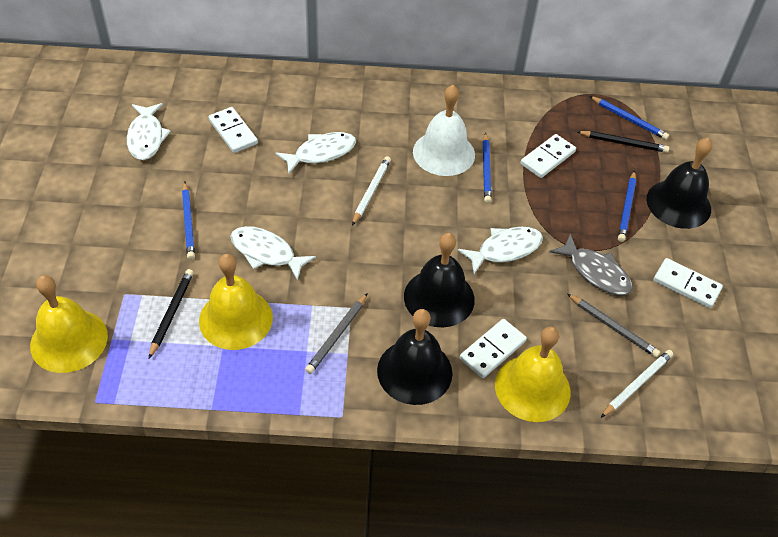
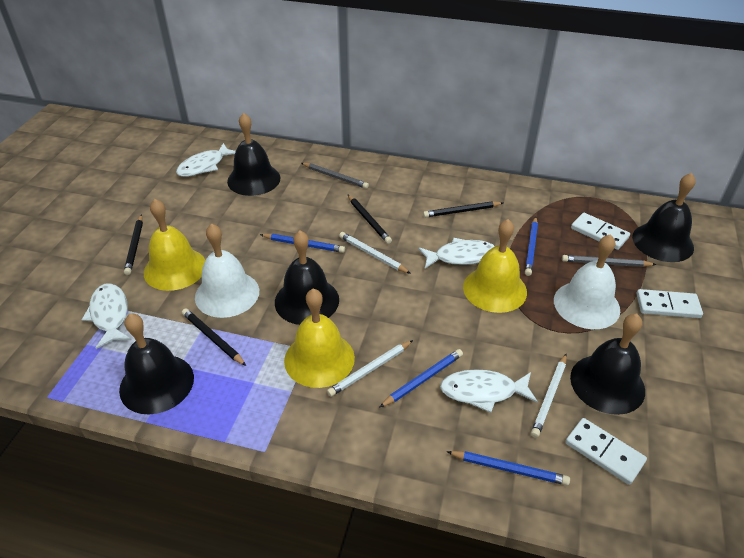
black bell: [377,309,452,405] [404,233,475,327] [647,138,712,229] = 3 -> [119,313,194,414] [227,113,280,196] [275,231,339,325] [570,314,645,415] [632,173,696,262] = 5
black pencil: [149,269,194,358] [576,131,669,153] = 2 -> [124,214,143,275] [182,308,246,366] [348,195,392,244] [423,201,503,218] = 4
grey fish: [549,234,633,295] = 1 -> none = 0
white bell: [413,85,475,176] = 1 -> [195,223,259,318] [554,234,620,329] = 2
white domino: [208,107,258,153] [460,319,527,378] [520,134,576,178] [653,258,723,308] = 4 -> [565,418,647,485] [571,213,630,250] [636,289,703,318] = 3
white pencil: [352,156,391,226] [601,350,673,418] = 2 -> [327,340,413,397] [339,232,411,274] [531,354,567,438] = 3

